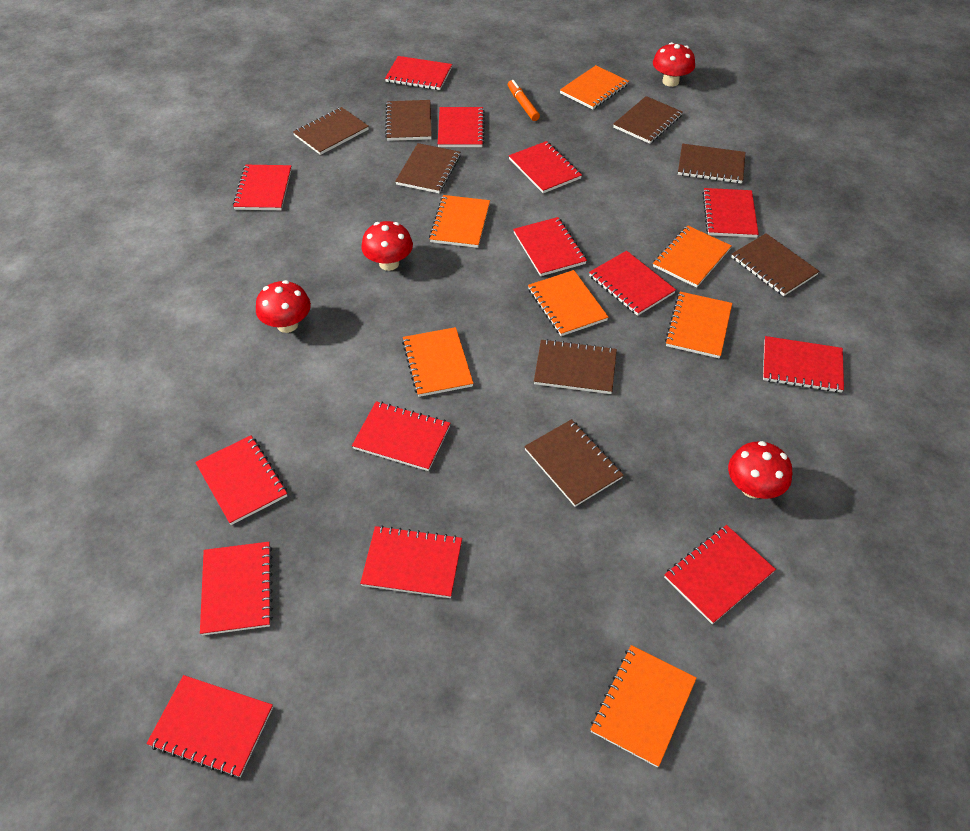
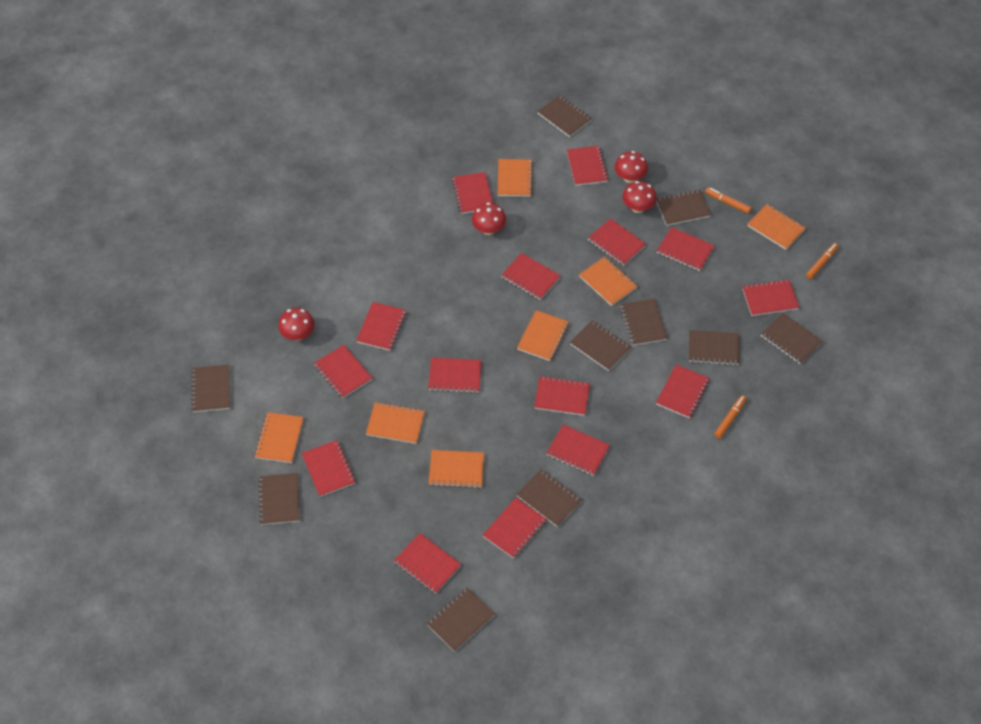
brown notebook: [293,107,369,155] [385,100,432,141] [395,143,460,193] [524,419,623,507] [534,339,617,394] [613,96,683,144] [678,144,745,183] [731,233,820,296] = 8 -> [191,364,230,412] [258,473,300,525] [426,587,495,652] [516,469,582,527] [537,95,592,137] [570,320,631,371] [620,298,668,346] [656,189,711,226] [689,330,740,365] [761,313,822,364] = 10
orange marker: [508,80,540,121] = 1 -> [705,187,751,214] [714,395,747,439] [806,243,839,279] = 3
red notebook: [146,675,273,777] [195,435,287,525] [200,542,273,635] [233,165,292,210] [352,401,450,471] [360,525,462,598] [385,56,452,90] [438,107,485,147] [509,141,582,193] [513,217,587,276] [589,251,676,316] [664,525,776,624] [702,188,759,238] [763,336,844,393] = 14 -> [302,440,355,497] [314,345,372,398] [356,302,406,351] [394,533,461,594] [428,358,482,393] [452,172,493,214] [483,498,546,558] [501,253,561,300] [534,376,590,416] [546,424,610,476] [567,146,608,186] [588,218,646,266] [656,365,710,419] [657,227,715,271] [742,279,799,316] = 15

